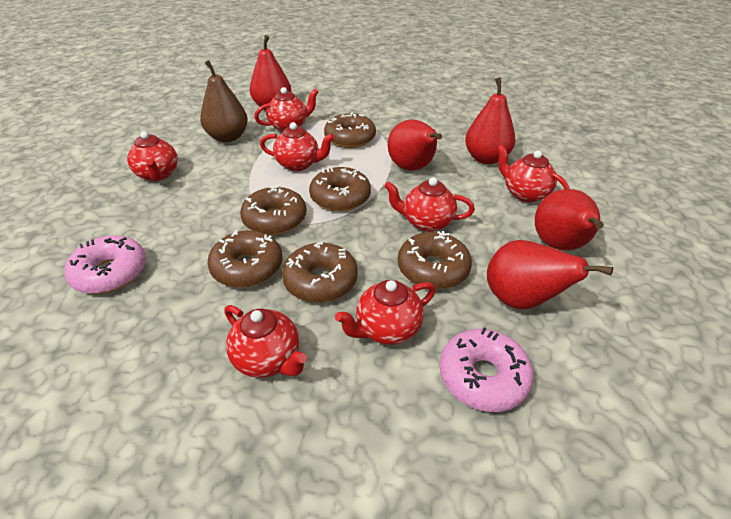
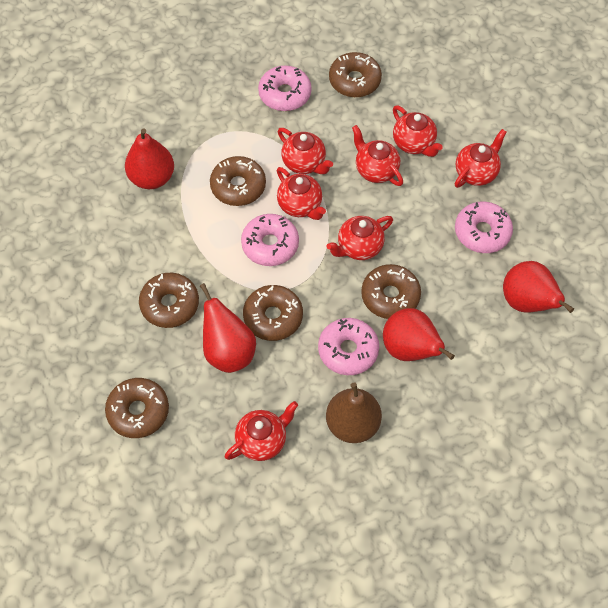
pink donut: [64,235,146,294] [439,328,534,412] = 2 -> [241,214,299,266] [258,65,312,111] [318,318,379,375] [455,201,513,253] = 4
red pear: [250,35,291,110] [388,120,442,171] [465,77,515,164] [487,240,613,309] [535,189,604,250] = 5 -> [125,128,174,189] [200,283,256,373] [383,308,455,361] [503,261,574,313] = 4

